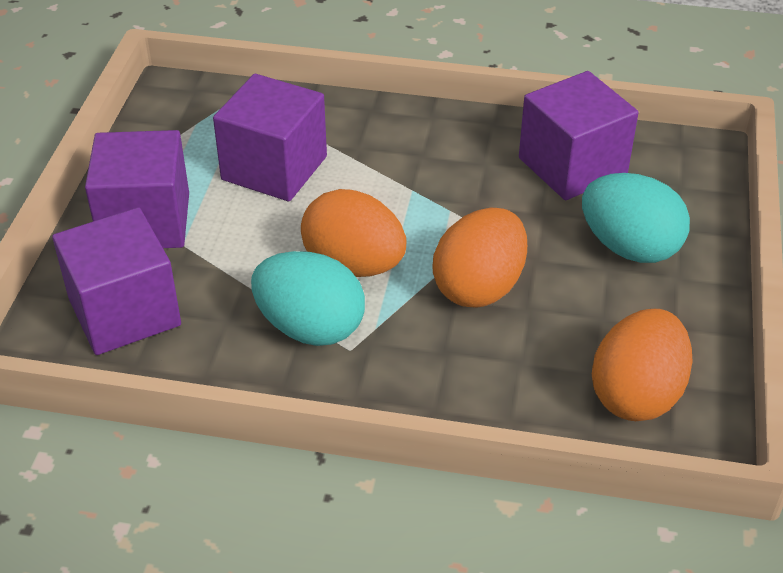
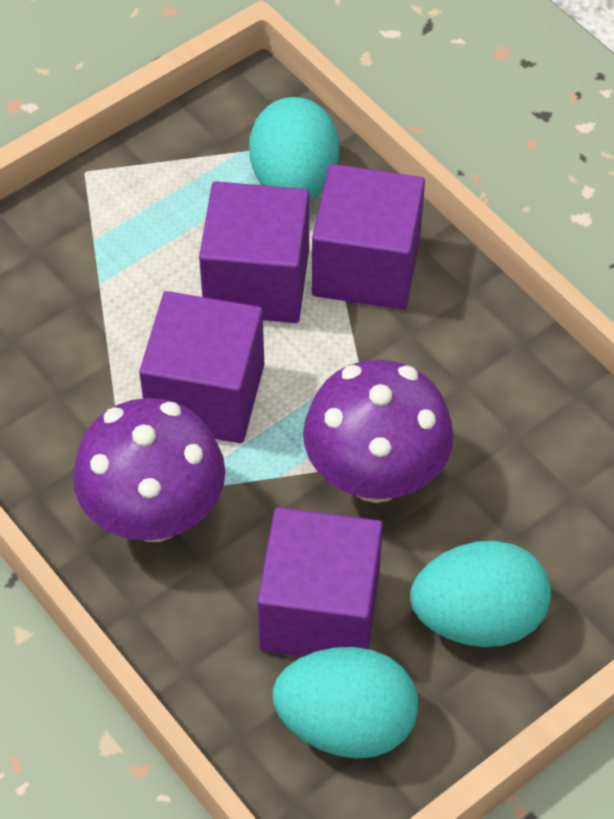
orange egg: [301,189,407,277] [432,207,527,308] [592,309,693,421] = 3 -> none = 0
purple mushroom: none = 0 -> [73,398,225,542] [303,360,454,503] = 2
turquoise egg: [251,251,365,346] [582,173,690,263] = 2 -> [249,97,339,201] [272,647,418,759] [410,541,551,647] = 3

